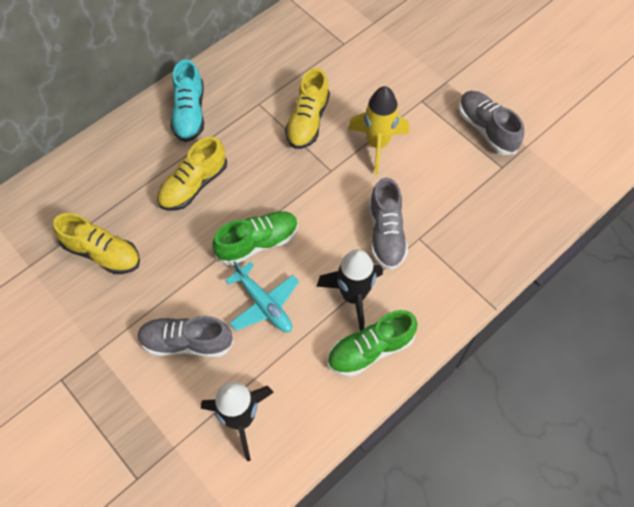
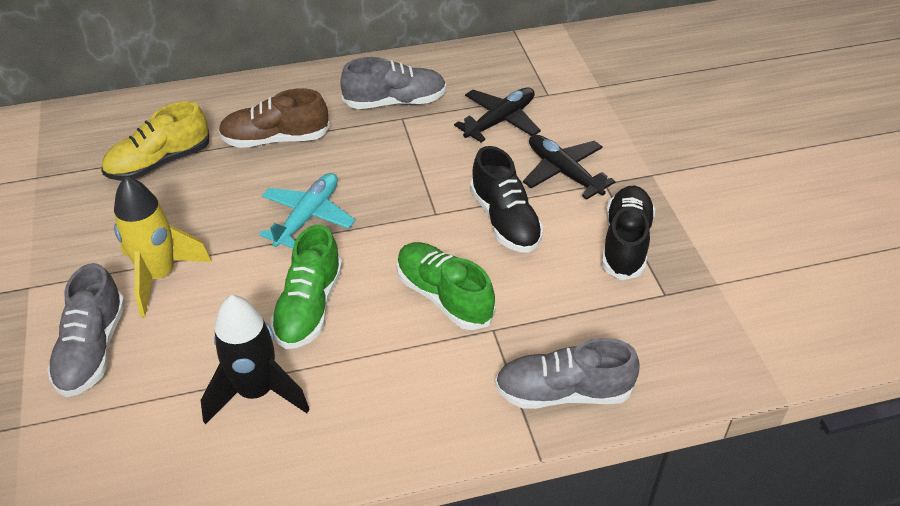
black plane: none = 0 -> [454,87,541,143] [523,135,616,200] = 2
black rocket: [201,382,274,461] [316,249,383,331] = 2 -> [201,295,310,425] = 1
black shoe: none = 0 -> [470,146,544,253] [602,186,655,280] = 2
brown shoe: none = 0 -> [219,88,330,148] = 1
turquoise shoe: [170,59,204,142] = 1 -> none = 0
yellow shoe: [53,213,140,274] [157,137,227,211] [285,68,330,149] = 3 -> [101,101,209,181] = 1

